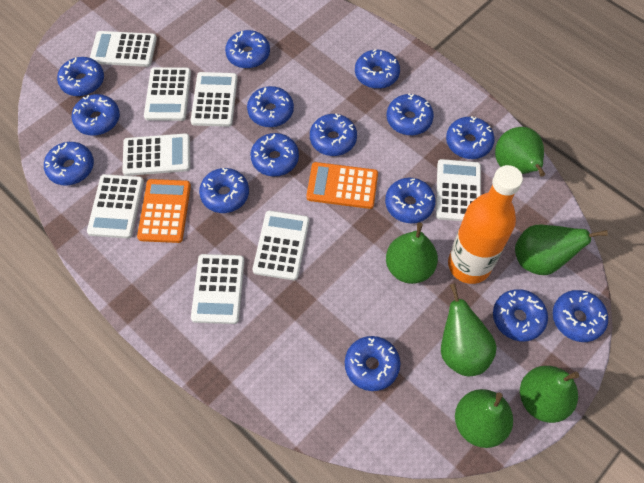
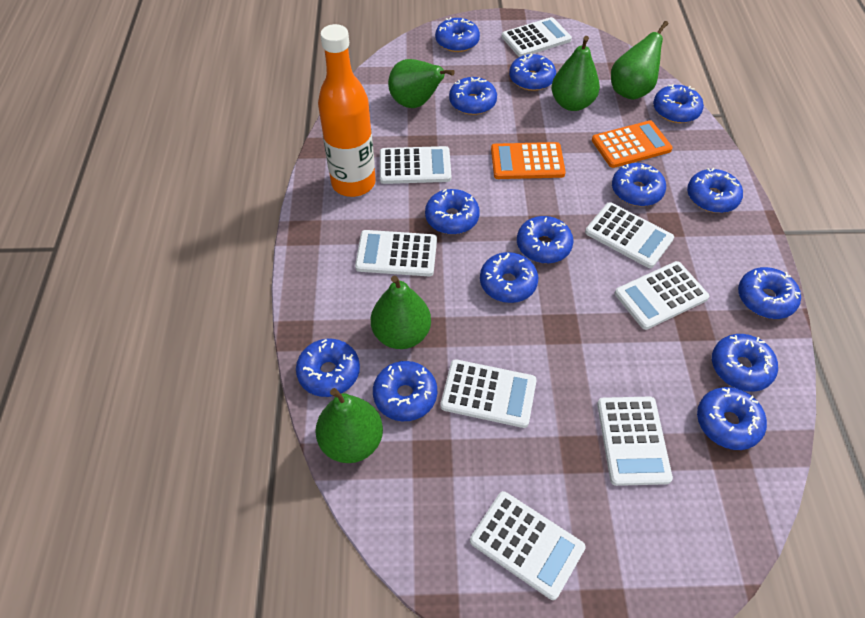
blue donut: [44,142,94,185] [57,57,104,96] [72,94,120,136] [199,168,249,213] [225,30,270,68] [247,86,294,127] [250,133,299,177] [310,113,357,156] [345,336,400,391] [355,49,400,89] [385,178,435,223] [387,94,434,135] [446,116,495,159] [493,289,548,341] [553,290,608,342] = 15 -> [296,339,360,397] [373,361,437,421] [425,189,480,235] [435,17,480,52] [449,77,497,115] [480,252,538,303] [509,54,556,91] [517,216,573,264] [612,163,666,206] [653,84,704,123] [687,168,743,213] [697,387,767,450] [712,334,778,392] [738,267,801,319] = 14
green pear: [386,223,438,284] [441,283,497,376] [455,389,513,448] [495,127,545,177] [515,225,608,275] [520,366,579,423] = 6 -> [315,388,383,463] [371,276,431,349] [388,59,455,108] [551,36,600,111] [611,21,668,100] = 5

